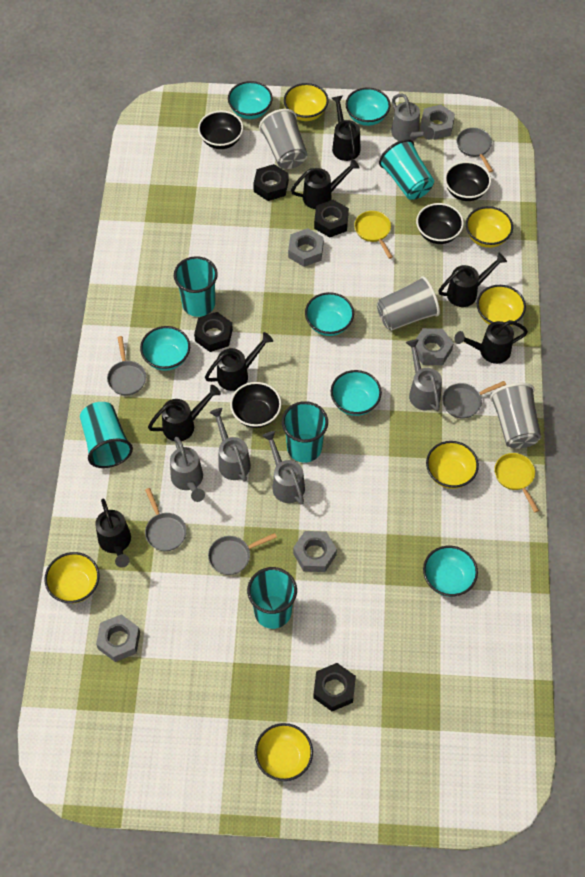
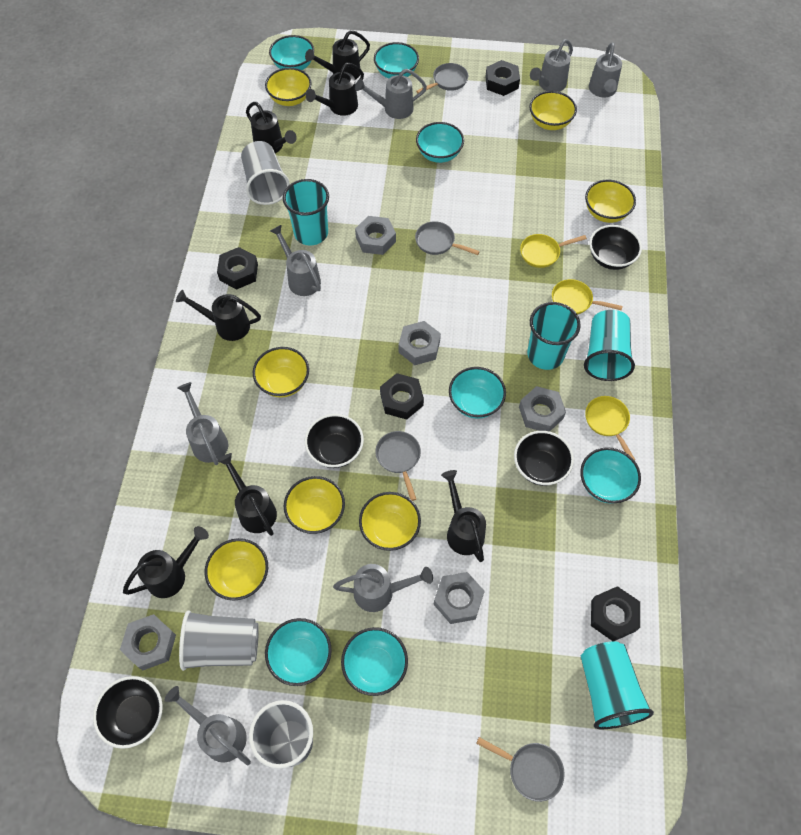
grey pan: [107,336,146,396] [145,488,187,551] [208,533,277,575] [442,381,506,419] [457,128,493,173] = 5 -> [375,431,421,501] [415,221,480,255] [416,63,468,93] [476,737,565,802] = 4
grey watering can: [170,437,205,502] [210,408,251,482] [262,431,305,505] [391,93,434,141] [406,339,442,411] = 5 -> [165,686,251,765] [177,382,228,465] [270,225,321,296] [333,564,433,612] [355,69,427,119] [530,39,573,92] [589,42,622,97] = 7
turquoise bowl: [140,326,190,371] [228,81,273,119] [305,292,354,336] [331,370,382,416] [346,87,391,126] [423,546,478,597] = 6 -> [265,618,332,686] [269,35,314,70] [341,627,408,696] [374,42,419,78] [416,122,464,163] [449,367,506,419] [580,447,641,504] = 7
turquoise cup: [80,402,133,468] [174,256,218,317] [247,567,297,629] [282,401,328,463] [379,139,434,200] = 5 -> [283,179,329,246] [527,302,581,370] [581,641,654,729] [584,310,635,381] = 4
yellow bowl: [44,552,100,603] [254,723,313,781] [284,83,329,121] [426,441,479,489] [466,206,513,248] [477,285,526,326] = 6 -> [205,538,268,600] [253,347,309,398] [265,68,312,106] [284,476,345,534] [359,492,421,551] [529,91,577,130] [585,180,636,223] = 7
yellow pan: [354,211,393,259] [494,453,539,513] = 2 -> [520,234,587,268] [552,279,623,314] [585,396,635,461] = 3

